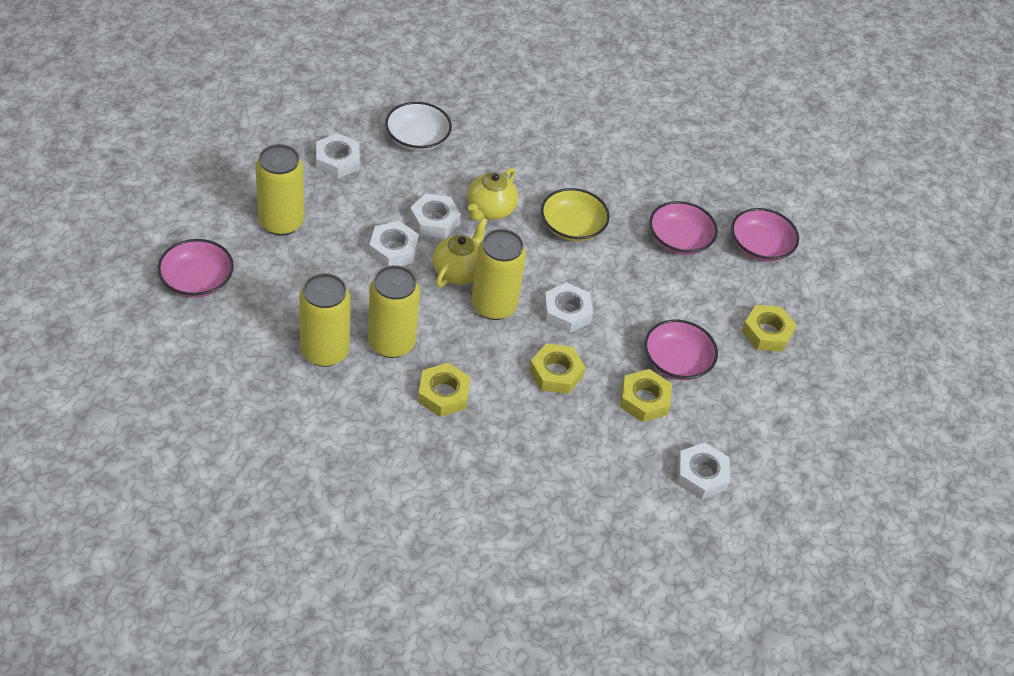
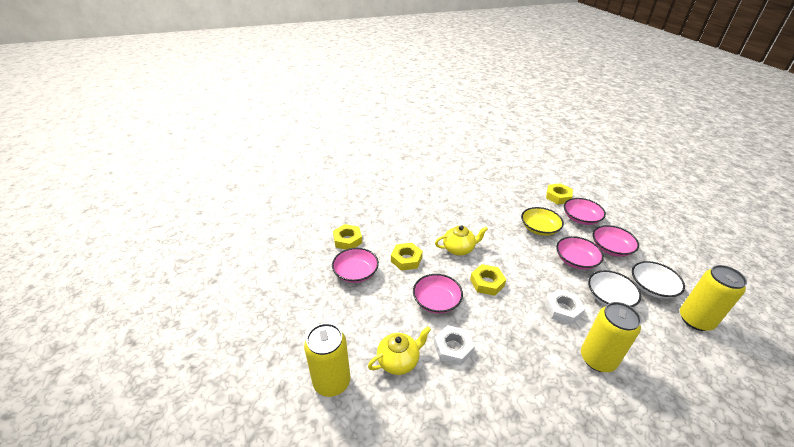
pink bowl: [157,239,234,298] [644,319,718,380] [649,201,718,255] [731,208,799,262] = 4 -> [332,248,379,283] [413,274,463,314] [556,236,604,270] [564,198,606,225] [593,225,639,257] = 5
white bowl: [385,102,452,151] = 1 -> [588,270,641,307] [632,261,685,299] = 2
white nut: [316,133,360,178] [369,221,419,267] [410,193,461,238] [543,282,593,333] [677,443,730,499] = 5 -> [434,325,475,366] [545,289,585,325] = 2
yellow can: [255,144,304,236] [299,273,351,367] [368,265,420,358] [471,229,526,320] = 4 -> [304,323,350,397] [581,302,641,372] [680,265,747,331] = 3

